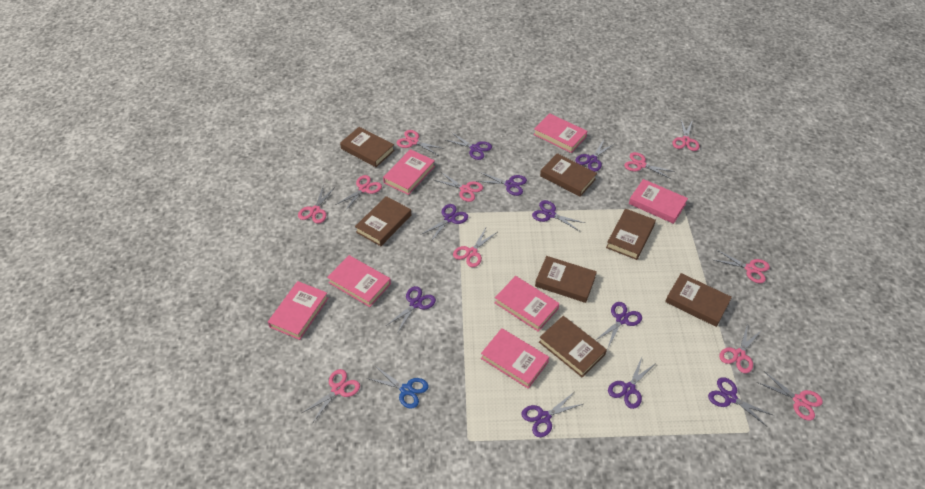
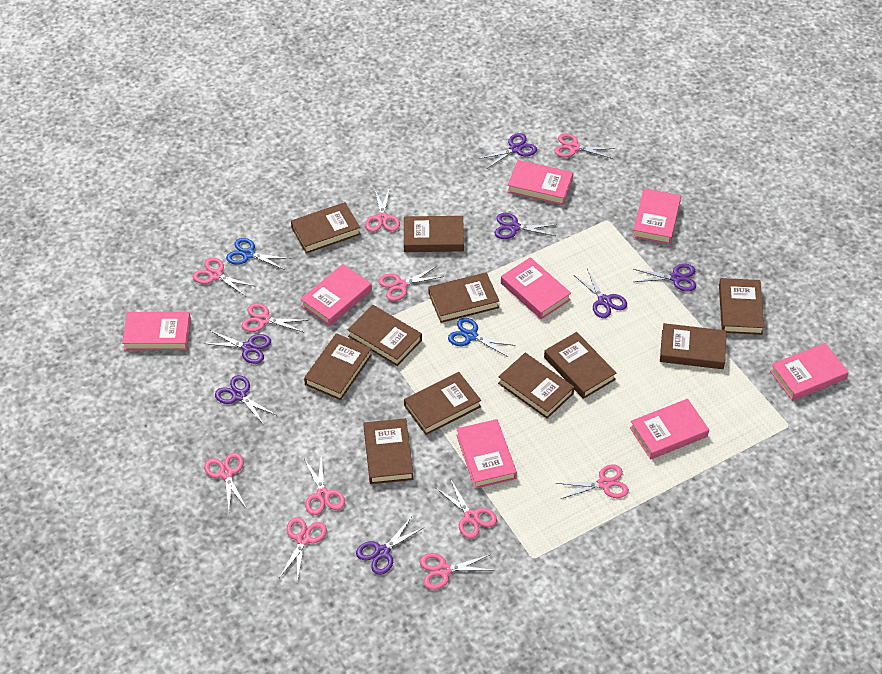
blue scissors: [367,367,428,409] = 1 -> [226,238,291,270] [448,318,515,357] = 2
brown book: [340,127,395,167] [355,196,411,246] [535,256,597,303] [539,316,607,377] [540,153,597,197] [606,208,656,260] [665,273,732,327] = 7 -> [291,202,361,254] [304,333,372,400] [347,305,422,366] [364,418,413,484] [404,216,464,252] [404,372,481,435] [428,272,499,323] [498,353,574,419] [544,332,616,399] [660,323,727,369] [719,278,765,335] = 11
pink book: [268,281,328,340] [327,255,391,307] [383,149,435,195] [481,328,549,389] [495,276,559,332] [533,113,587,153] [629,179,688,224] = 7 -> [122,312,191,350] [300,264,372,326] [456,419,517,489] [501,257,571,319] [507,160,573,205] [630,399,709,459] [632,188,681,244] [770,343,849,401] = 8
purple scissors: [387,286,436,332] [422,204,468,241] [446,132,492,160] [476,172,527,196] [521,392,583,437] [532,200,585,231] [576,140,614,172] [596,302,642,347] [608,357,655,409] [708,377,773,426] = 10 -> [203,330,271,364] [215,375,276,425] [356,518,425,575] [478,133,537,168] [495,213,557,239] [574,269,627,318] [634,264,696,292] = 7

